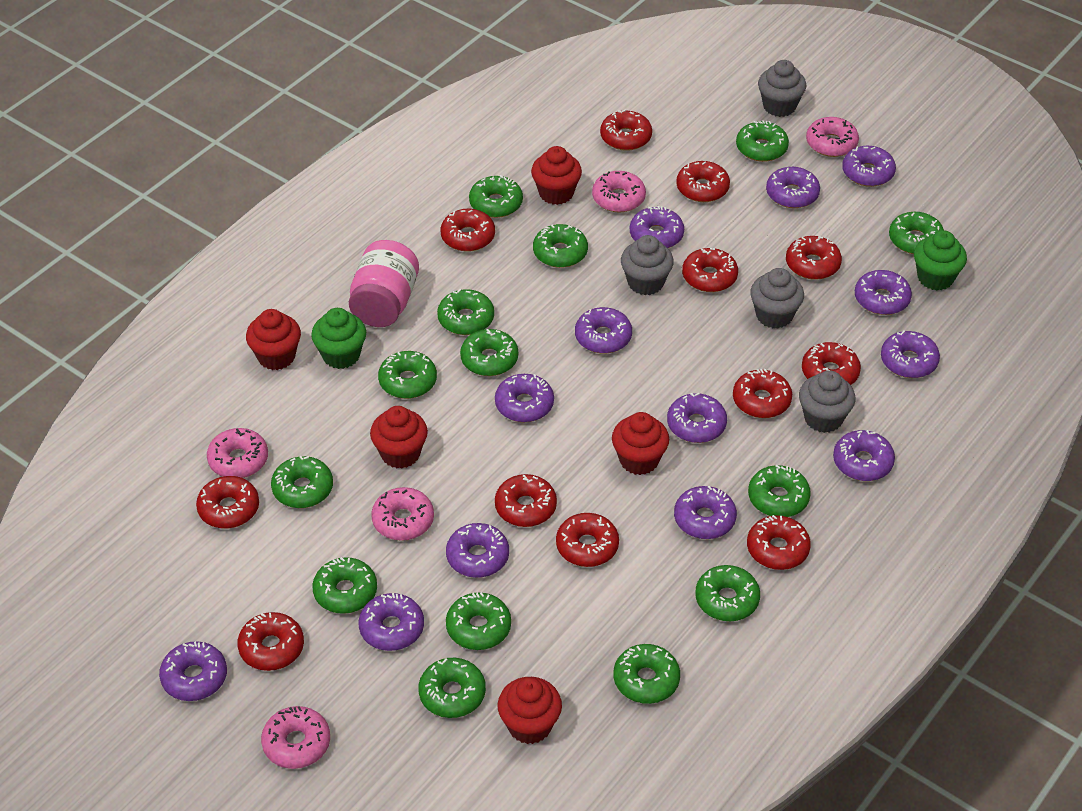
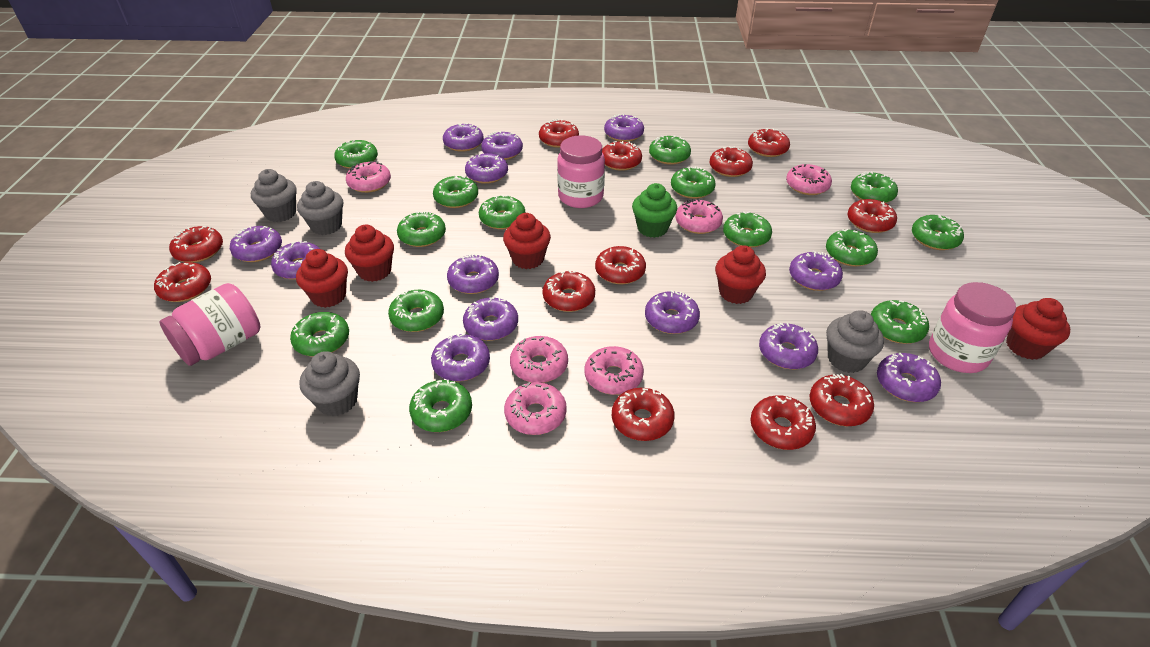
green cupcake: [311,308,366,369] [914,230,967,290] = 2 -> [632,183,677,238] = 1
pink donut: [207,428,268,478] [261,706,330,769] [371,487,434,541] [592,171,646,213] [806,117,859,157] = 5 -> [346,161,391,193] [504,382,567,435] [510,336,568,383] [585,346,644,395] [675,199,723,234] [786,164,832,195] = 6
pink jar: [349,240,419,327] = 1 -> [160,283,260,366] [557,135,605,208] [929,282,1016,373] = 3

